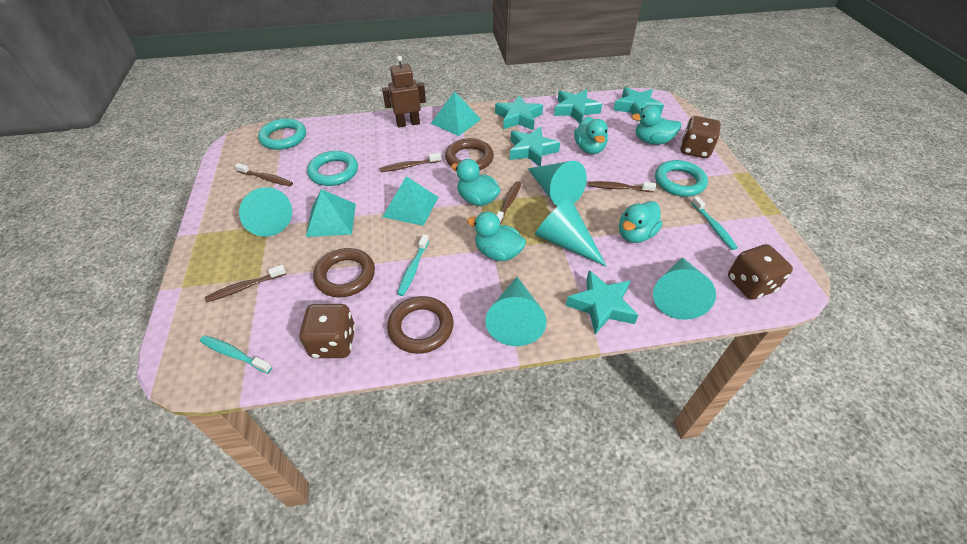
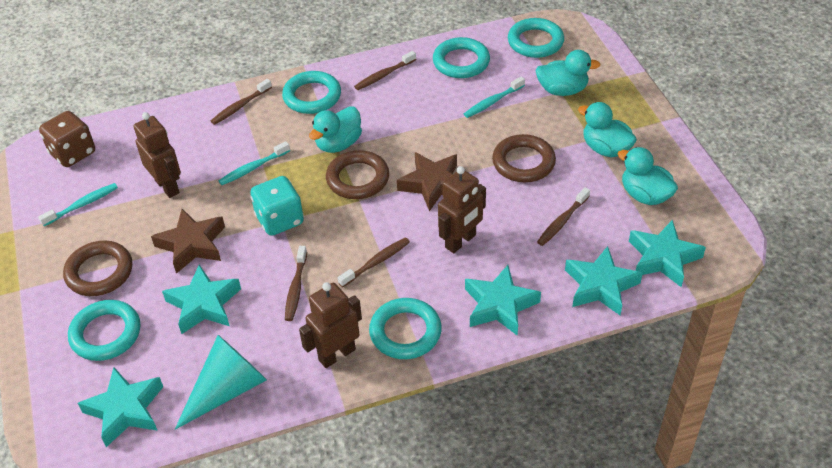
brown dice: [299,304,356,358] [680,116,721,158] [728,244,793,300] = 3 -> [39,111,95,167] = 1
brown robot: [382,56,426,128] = 1 -> [134,112,181,198] [299,282,362,368] [438,166,486,253] = 3
brown star: none = 0 -> [151,209,225,274] [397,152,457,211] = 2
turquoise cone: [239,187,292,237] [485,277,547,346] [528,161,587,206] [535,197,607,267] [653,257,716,320] = 5 -> [175,335,267,430] = 1
turquoise dice: none = 0 -> [250,176,304,236] = 1
turquoise duck: [451,159,501,206] [467,212,526,261] [574,117,608,154] [619,201,663,243] [631,105,681,145] = 5 -> [309,106,362,153] [535,50,601,96] [578,102,637,157] [618,147,678,205] = 4
turquoise pyramid: [306,189,356,237] [383,176,438,226] [431,91,481,136] = 3 -> none = 0
turquoise ring: [258,118,306,150] [307,151,358,186] [655,160,708,197] = 3 -> [68,300,140,361] [282,71,341,114] [369,298,442,359] [433,37,490,78] [508,18,564,58] = 5

